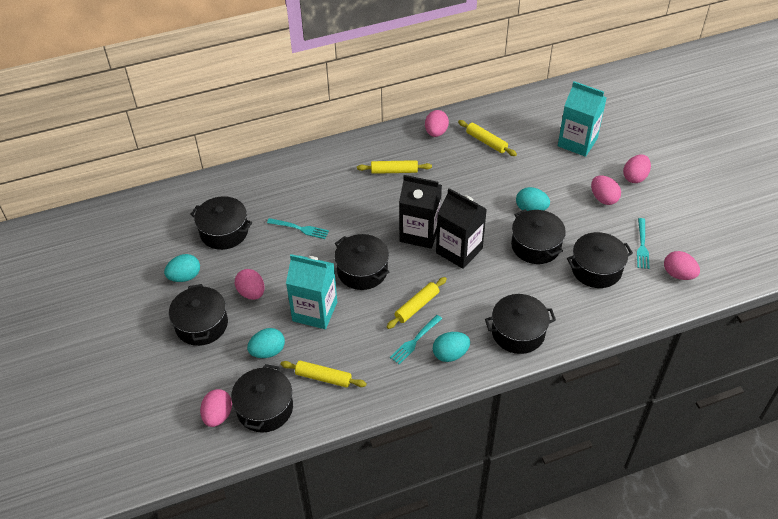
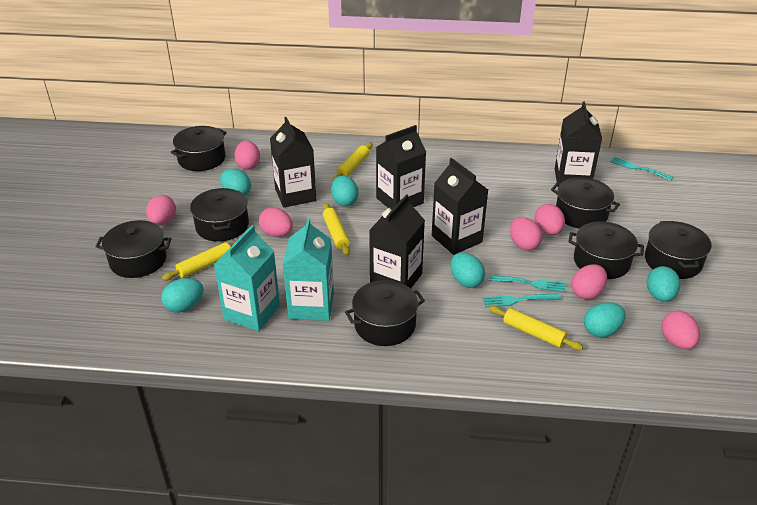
black carton: [399,175,442,249] [436,188,487,269] = 2 -> [270,117,316,207] [369,194,425,289] [376,125,426,208] [432,158,488,255] [555,102,602,187] = 5
pink egg: [200,389,232,427] [235,269,265,300] [425,110,449,137] [591,175,621,205] [623,154,651,183] [664,251,700,280] = 6 -> [146,195,176,225] [234,141,260,169] [259,207,293,237] [510,217,542,251] [534,204,565,235] [572,264,607,300] [661,311,700,349] = 7
turquoise egg: [164,254,200,282] [247,328,285,358] [433,332,470,362] [516,187,550,211] = 4 -> [161,278,203,312] [220,169,251,196] [331,175,358,206] [450,252,485,288] [584,302,626,337] [647,266,680,302] = 6

